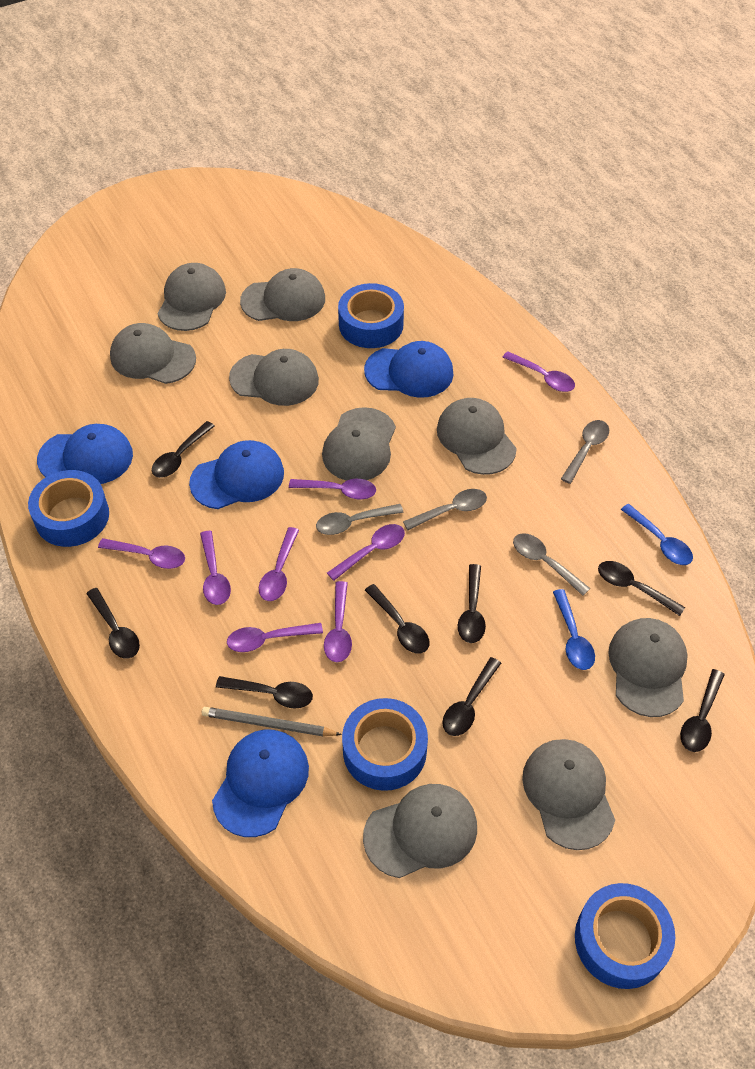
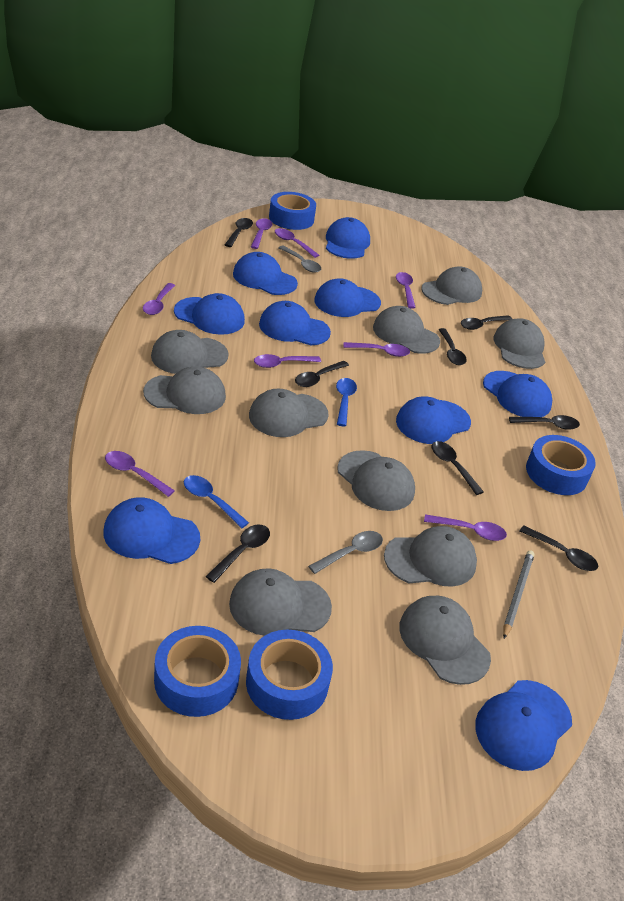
blue cap: [37,424,133,484] [189,440,284,509] [212,730,309,837] [364,341,453,398] = 4 -> [103,497,200,564] [174,293,245,335] [233,252,298,295] [259,301,331,346] [314,278,381,317] [326,217,370,259] [396,396,471,444] [475,680,572,771] [483,371,552,417] = 9
grey cap: [110,323,196,384] [158,263,226,331] [229,349,319,406] [240,268,325,321] [322,407,396,481] [363,784,477,878] [437,398,517,475] [522,739,615,850] [608,618,688,717] = 9 -> [143,367,226,414] [151,330,229,374] [229,568,332,636] [249,389,329,437] [337,450,415,511] [373,306,440,354] [384,526,477,587] [399,596,491,685] [421,266,482,305] [494,318,545,369] = 10
grey spoon: [316,504,404,535] [403,489,487,530] [513,533,590,596] [561,420,609,484] = 4 -> [278,246,321,273] [308,531,383,574] = 2

